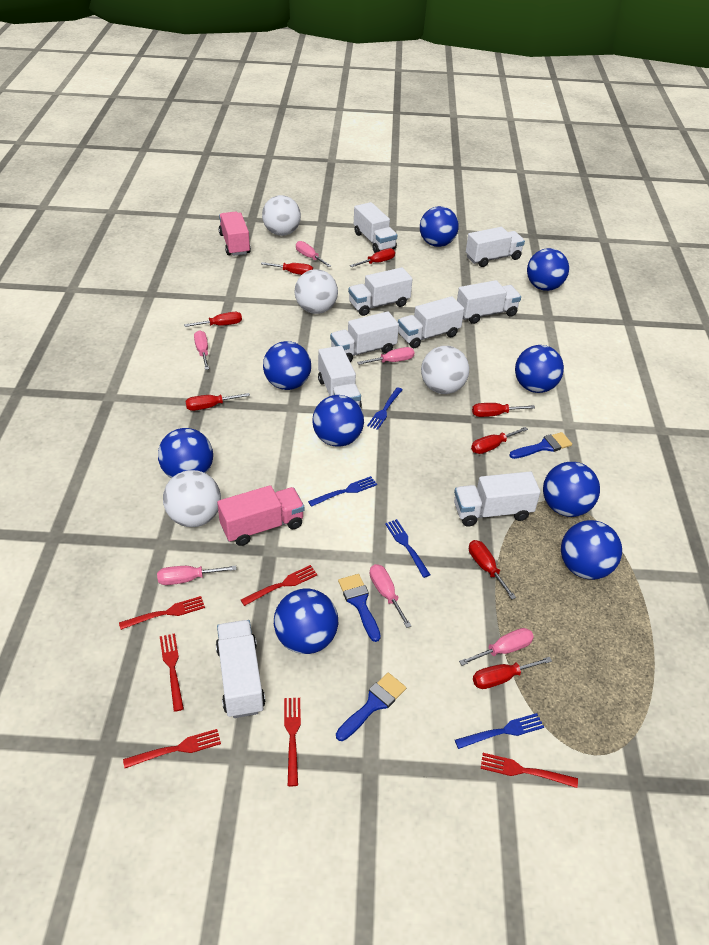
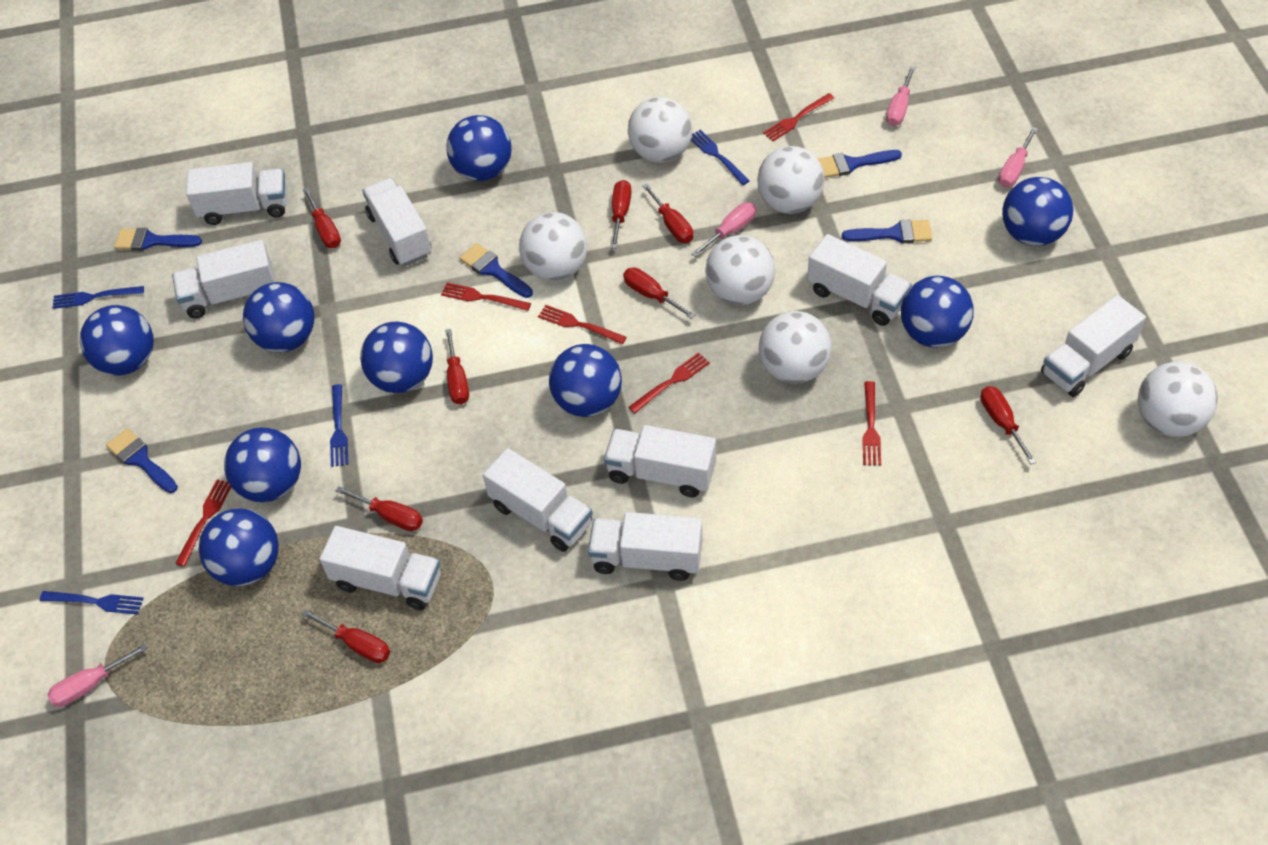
blue brush: [336,673,406,741] [338,574,381,642] [509,432,572,459] = 3 -> [106,428,178,493] [114,228,202,251] [460,243,533,298] [818,150,902,178] [842,219,932,243] = 5
pink screwdriver: [157,565,237,585] [194,330,209,370] [296,241,331,267] [357,347,414,365] [370,564,411,628] [459,628,534,666] = 6 -> [47,643,148,707] [691,202,756,257] [886,66,915,126] [998,127,1038,187] = 4
pink truck: [217,485,304,546] [219,212,251,256] = 2 -> none = 0
white ball: [163,470,221,527] [262,195,301,236] [295,269,338,314] [421,346,469,394] = 4 -> [519,212,587,281] [628,97,693,163] [705,235,775,305] [757,146,825,214] [759,311,831,384] [1138,361,1218,437] = 6

